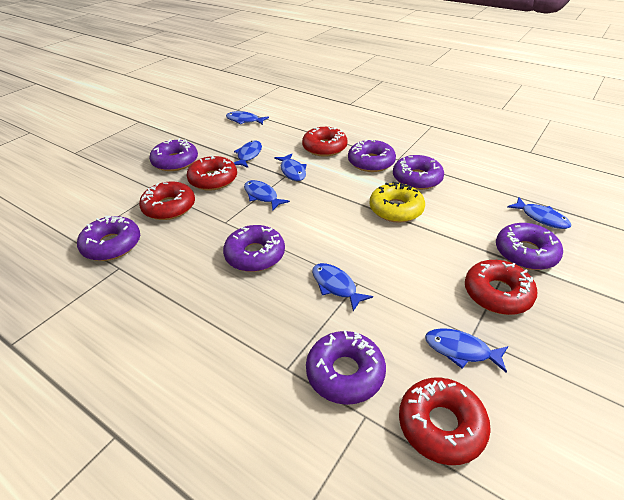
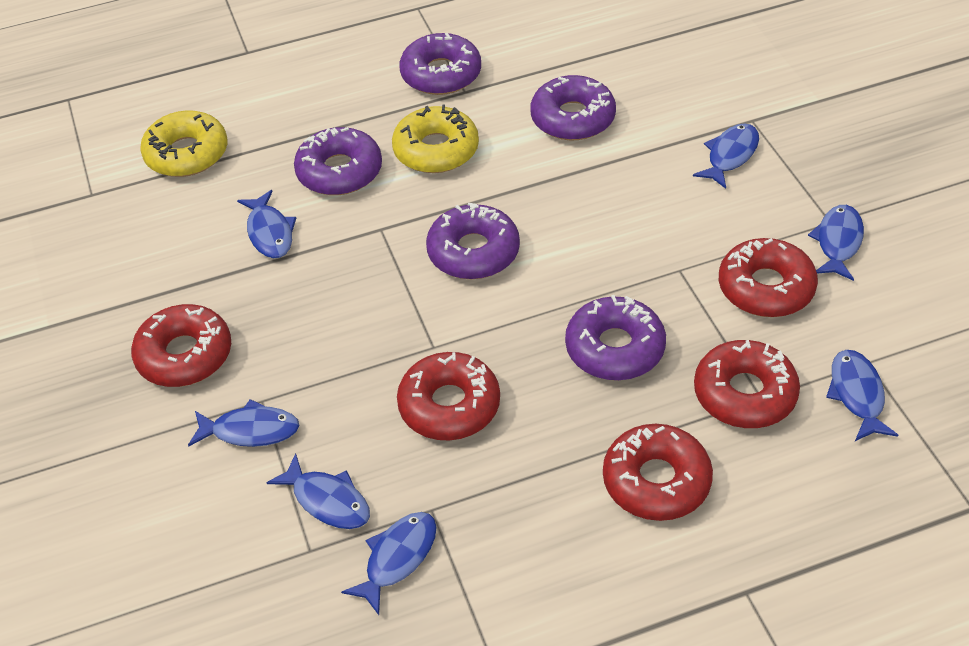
purple donut: [77,216,140,261] [149,138,198,171] [223,225,285,272] [306,330,386,405] [348,139,396,172] [393,155,444,190] [496,223,563,270] = 7 -> [294,127,382,195] [399,33,481,95] [426,203,520,279] [531,75,616,140] [565,295,666,380] = 5
yellow donut: [369,182,425,223] = 1 -> [140,110,227,177] [392,104,479,173] = 2

